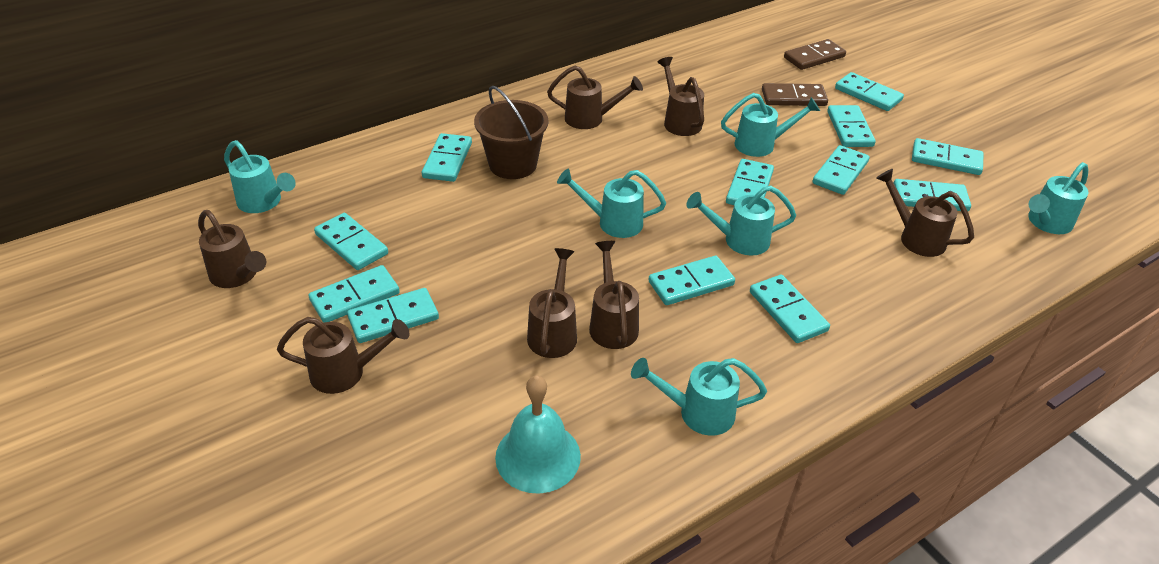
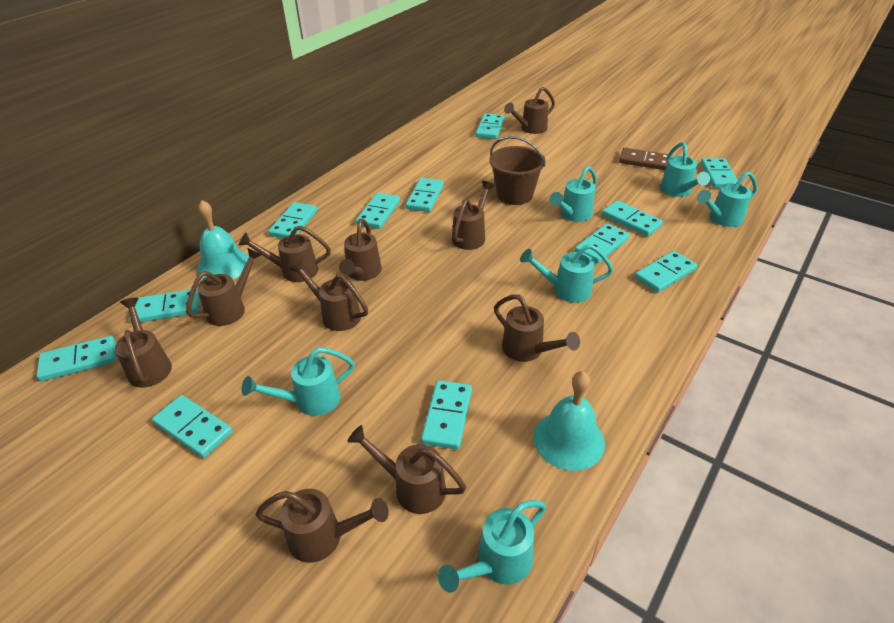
brown domino: [762,83,828,106] [784,39,846,70] = 2 -> [619,148,668,170] = 1
brown watering can: [198,210,266,288] [277,317,409,394] [527,248,577,358] [547,66,643,129] [589,241,639,349] [657,57,704,136] [876,169,974,257] = 7 -> [115,297,172,388] [186,248,262,326] [238,226,331,282] [255,489,389,563] [289,260,368,331] [339,218,382,281] [347,425,466,514] [452,181,495,250] [494,295,580,362] [504,87,555,134] = 10
turquoise bell: [495,375,581,494] = 1 -> [197,200,249,279] [534,371,605,471] = 2

